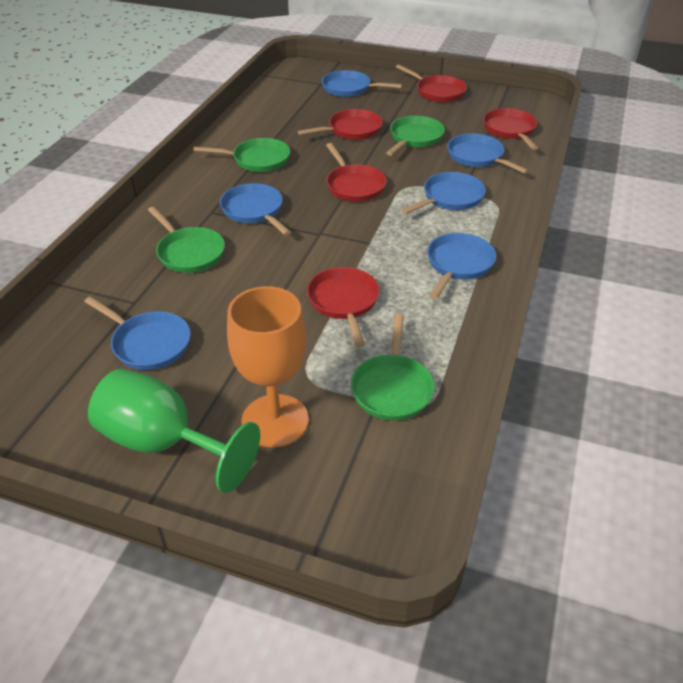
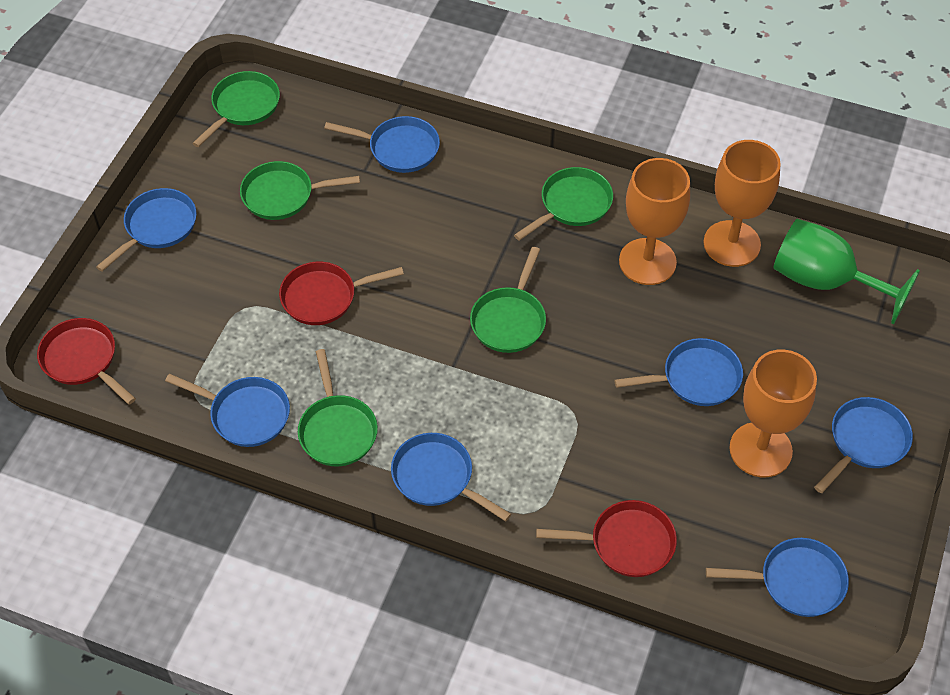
blue pan: [84,296,191,370] [220,183,291,235] [322,70,403,97] [401,172,486,214] [427,233,496,299] [447,134,529,174] = 6 -> [96,188,197,272] [165,374,290,447] [324,116,440,173] [391,433,511,521] [614,338,743,406] [706,538,849,617] [814,397,913,493] = 7
green pan: [148,207,225,273] [193,138,290,172] [351,314,435,421] [386,116,445,156] = 4 -> [192,71,280,147] [240,161,360,220] [298,349,378,466] [470,247,546,353] [514,167,613,241] = 5
orange goblet: [227,286,309,448] = 1 -> [619,158,690,285] [703,140,781,267] [729,350,817,477] = 3
red pan: [298,109,383,140] [307,267,380,347] [326,143,386,202] [396,64,467,102] [483,108,538,150] = 5 -> [37,318,136,405] [279,262,404,325] [536,500,677,577] = 3

